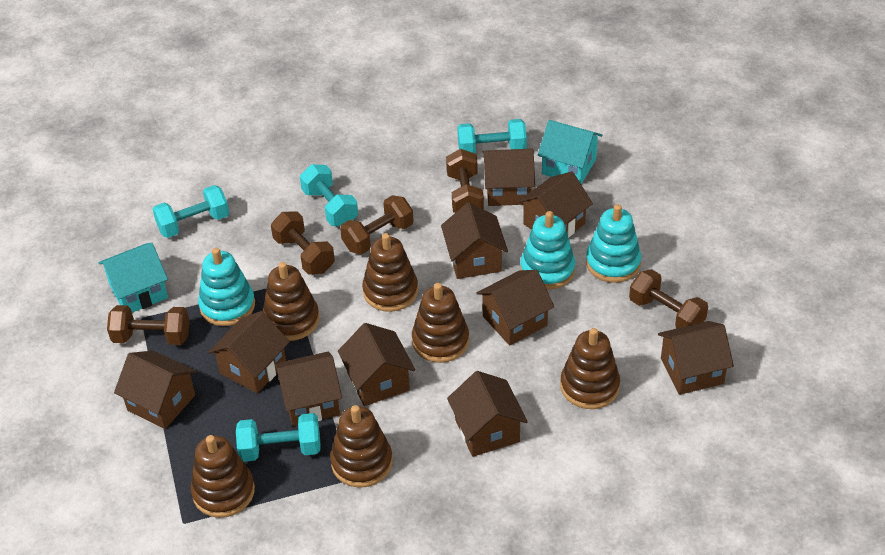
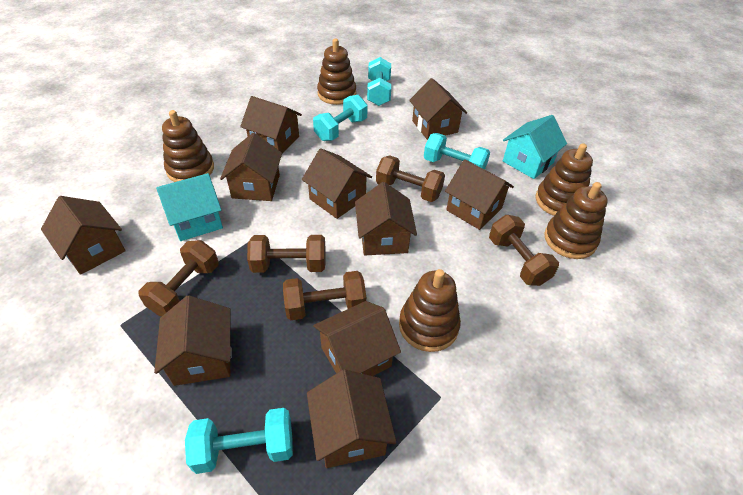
brown stacking toy: [191,435,255,518] [263,262,319,341] [330,405,393,488] [362,233,418,312] [412,283,469,363] [560,328,620,409] = 6 -> [162,110,214,182] [317,39,356,105] [399,269,461,352] [535,143,593,216] [544,182,608,259] = 5
turquoise stacking toy: [198,248,255,326] [520,211,575,289] [586,204,641,283] = 3 -> none = 0

